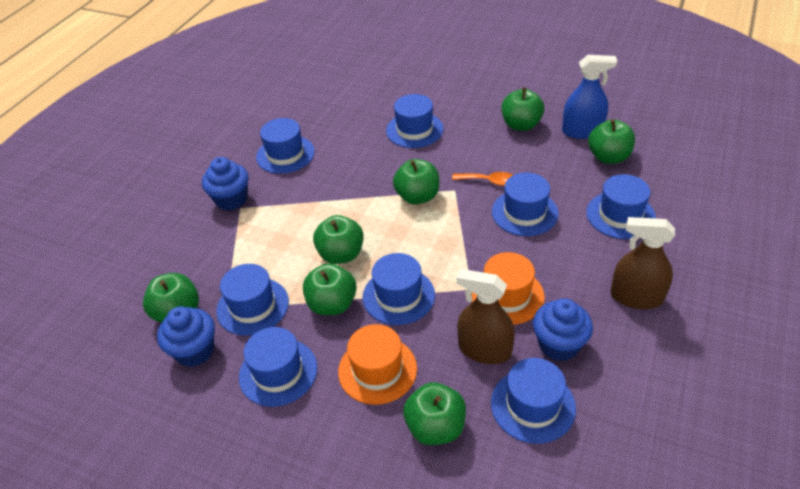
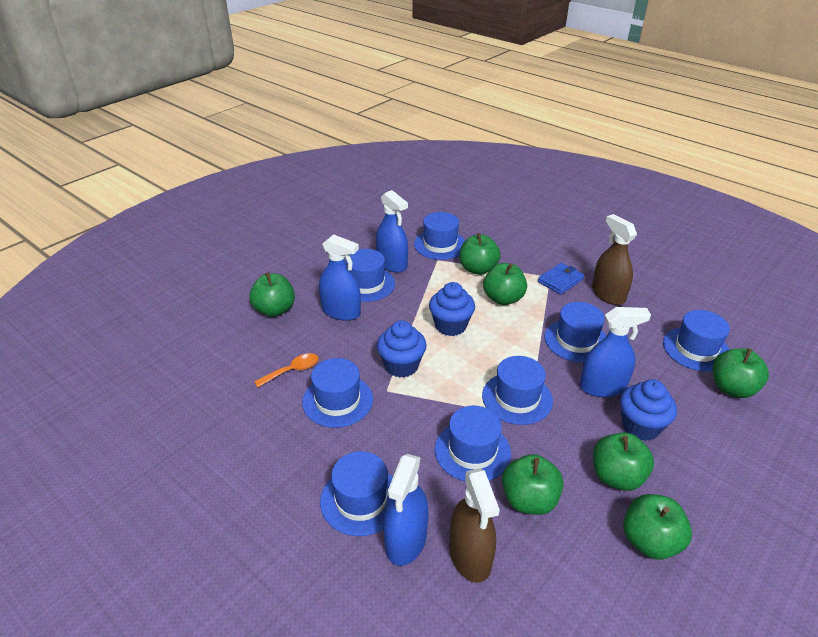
blue spray bottle: [562,55,617,139] = 1 -> [319,234,361,321] [376,190,408,273] [384,454,429,566] [580,307,651,397] = 4
blue wallet: none = 0 -> [538,263,584,295] = 1
orange hat: [338,324,417,405] [472,252,545,325] = 2 -> none = 0

